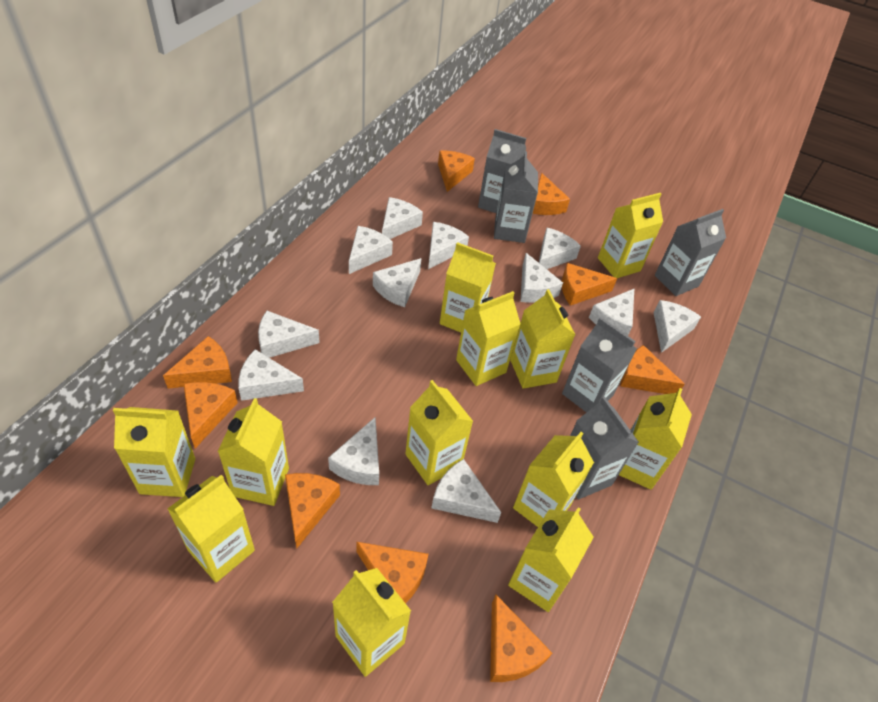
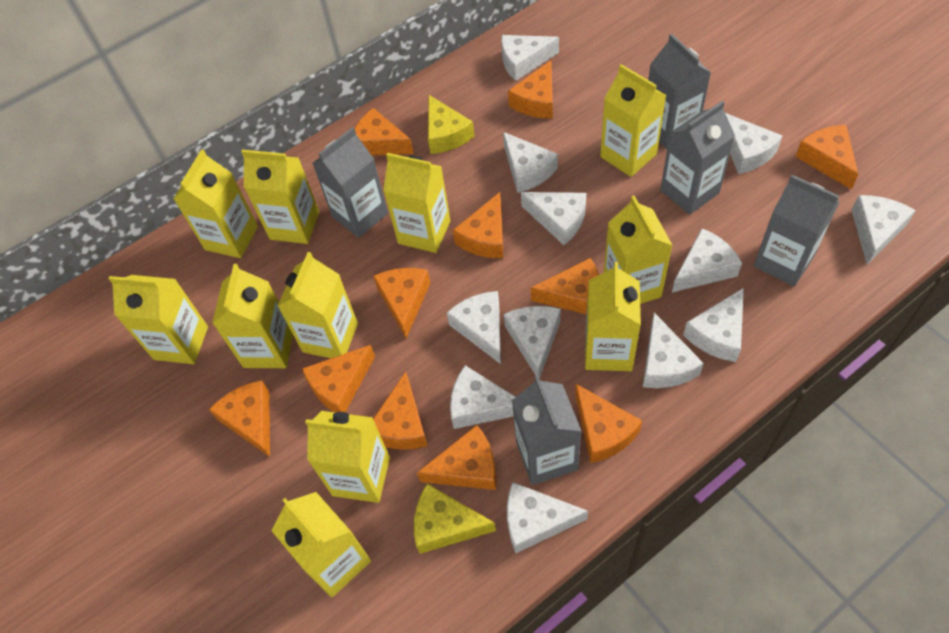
orange cheese: [163,336,232,389] [184,382,238,448] [285,473,340,549] [356,542,429,603] [438,151,475,192] [490,595,552,682] [532,173,570,215] [562,263,617,306] [621,345,685,394] = 9 -> [209,380,270,457] [302,345,375,413] [355,108,414,156] [373,268,430,338] [373,372,428,450] [417,425,497,490] [453,192,503,258] [508,61,553,119] [531,258,599,314] [575,384,642,463] [795,125,858,189] = 11
yellow carton: [113,407,195,497] [167,475,255,583] [217,398,289,506] [332,568,411,677] [405,380,473,485] [440,242,496,332] [456,291,521,386] [508,507,594,612] [510,289,576,389] [513,432,594,527] [598,193,663,278] [619,388,692,490] = 12 -> [108,275,208,364] [173,149,258,258] [212,264,293,368] [241,150,319,244] [271,492,371,598] [278,252,358,358] [305,411,390,503] [383,153,451,253] [585,262,641,371] [600,64,666,177] [604,196,673,304] = 11
yellow cheese: none = 0 -> [414,484,496,554] [428,95,475,154] = 2

